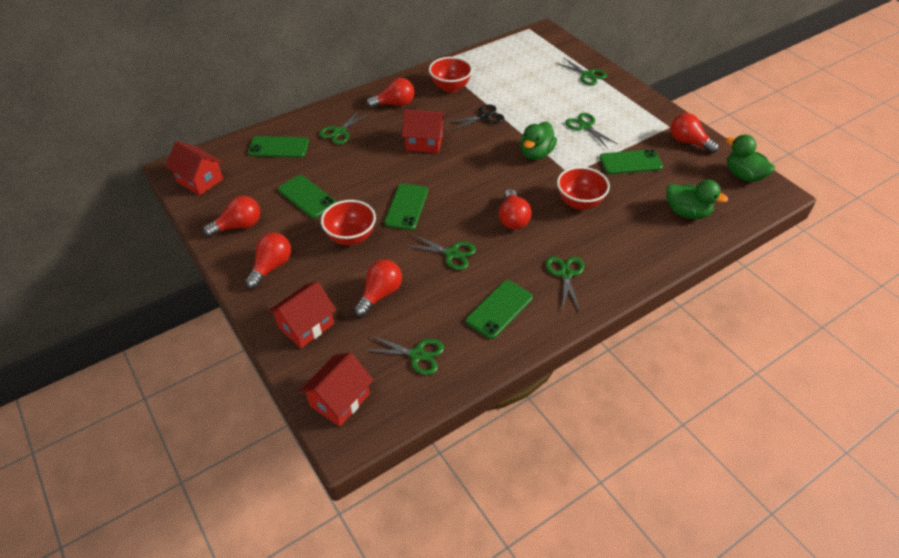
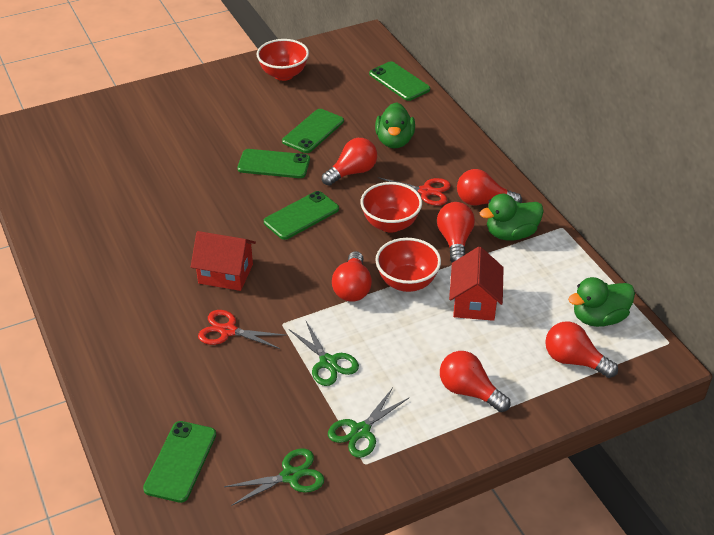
black scissors: [446,104,504,131] = 1 -> none = 0
green scissors: [319,110,370,145] [364,335,444,375] [405,234,476,270] [545,257,585,311] [556,57,607,86] [565,113,617,149] = 6 -> [224,448,324,506] [289,321,359,386] [328,388,409,458] = 3
red house: [166,141,223,196] [268,281,336,348] [299,352,374,427] [402,109,445,153] = 4 -> [191,231,256,291] [449,247,504,321] = 2
red scissors: none = 0 -> [198,310,285,349] [378,177,451,206] = 2

